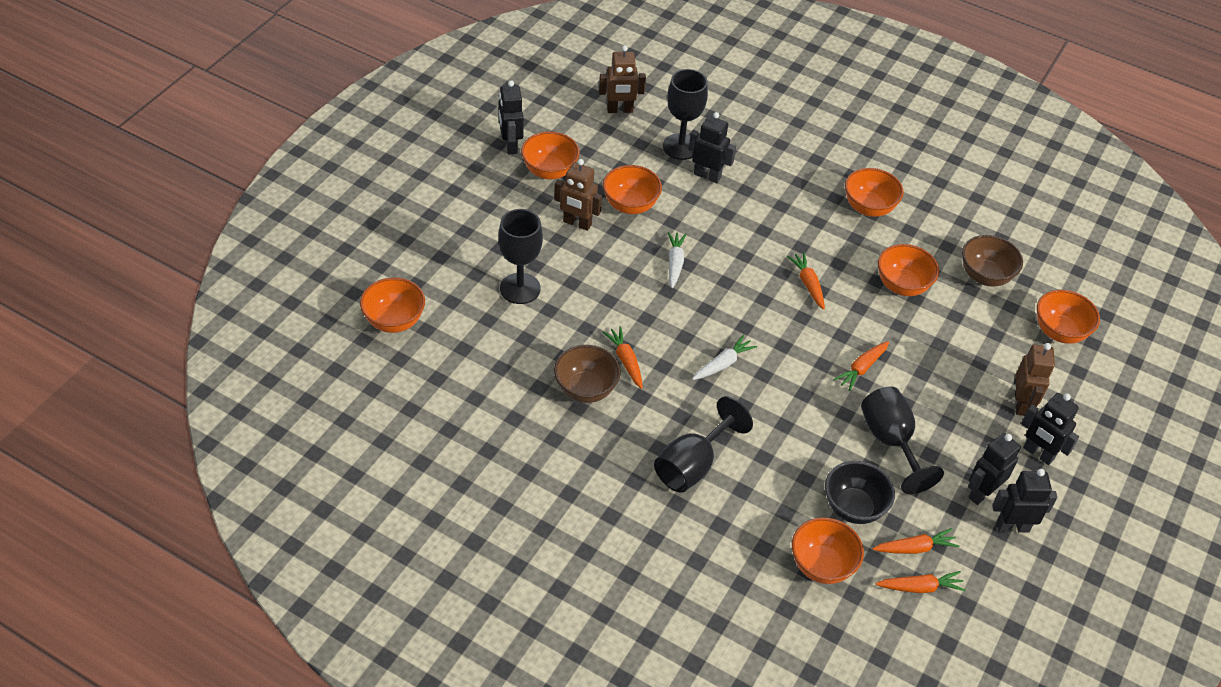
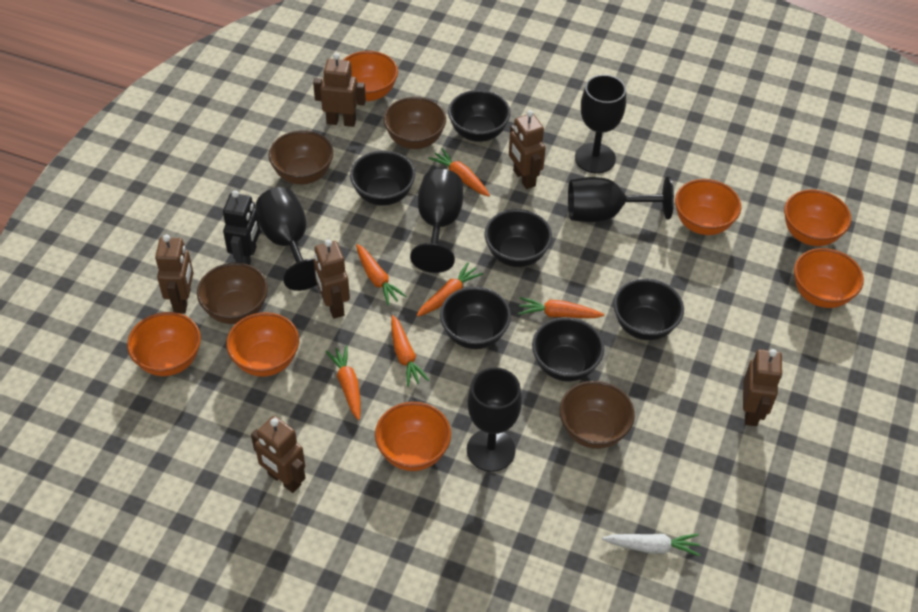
black bowl: [825,461,895,524] = 1 -> [350,150,415,206] [440,287,511,349] [448,90,510,142] [485,209,552,267] [532,317,604,381] [613,279,684,340] = 6
black goblet: [498,209,543,304] [654,396,753,493] [663,69,708,160] [861,386,944,494] = 4 -> [255,187,317,291] [410,169,463,273] [467,367,522,472] [568,176,674,222] [575,75,626,173] = 5
black robot: [499,80,524,154] [688,112,736,183] [968,433,1021,505] [992,469,1057,533] [1021,393,1079,465] = 5 -> [223,190,260,265] = 1
brown bowl: [554,345,621,403] [962,235,1023,286] = 2 -> [197,263,268,324] [269,130,333,185] [383,97,446,149] [560,381,635,449] = 4
brown robot: [554,159,602,231] [599,45,646,113] [1015,343,1055,416] = 3 -> [155,235,193,314] [251,416,305,493] [313,53,366,127] [314,239,350,319] [509,110,546,189] [743,349,783,426] = 6
orange carrot: [603,326,642,389] [787,252,825,310] [833,341,889,391] [873,528,959,554] [876,571,966,593] = 5 -> [325,345,361,420] [356,244,407,306] [391,315,429,387] [417,262,483,317] [428,148,490,196] [518,297,604,318] = 6
white carrot: [668,232,687,288] [692,335,757,380] = 2 -> [602,534,700,556] = 1

